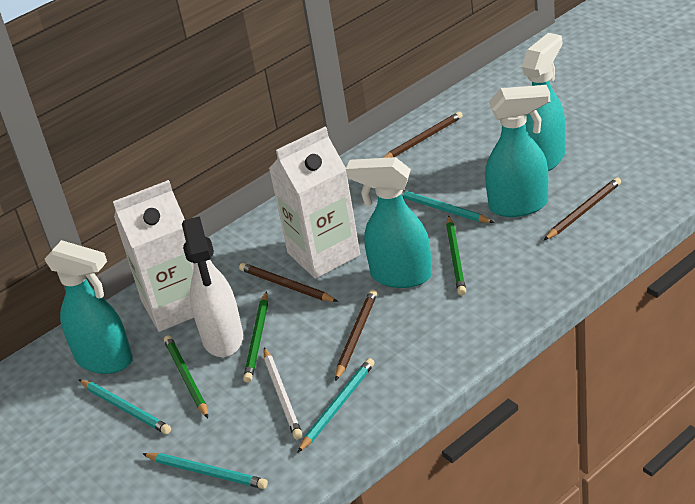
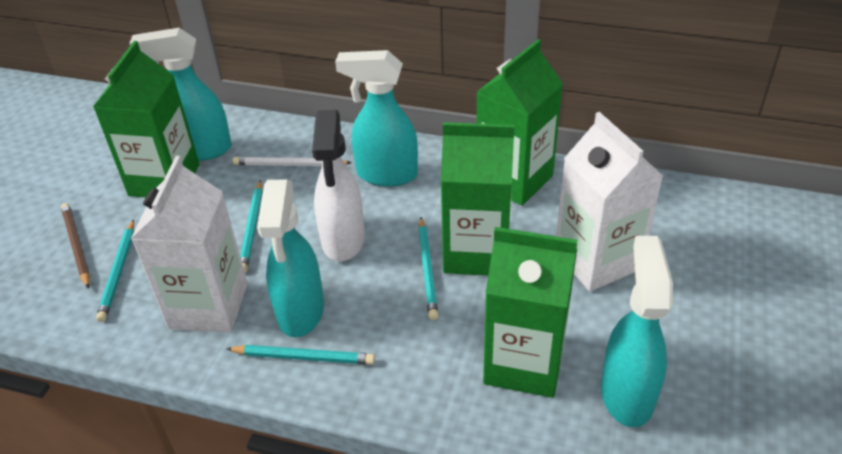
brown pencil: [239,263,338,302] [335,289,377,381] [383,112,463,158] [544,177,621,240] = 4 -> [61,203,90,289] = 1
green carton: none = 0 -> [93,41,200,197] [441,122,515,276] [476,39,563,206] [483,227,578,398] = 4
green pencil: [164,335,208,418] [243,291,268,383] [446,215,466,295] = 3 -> none = 0

